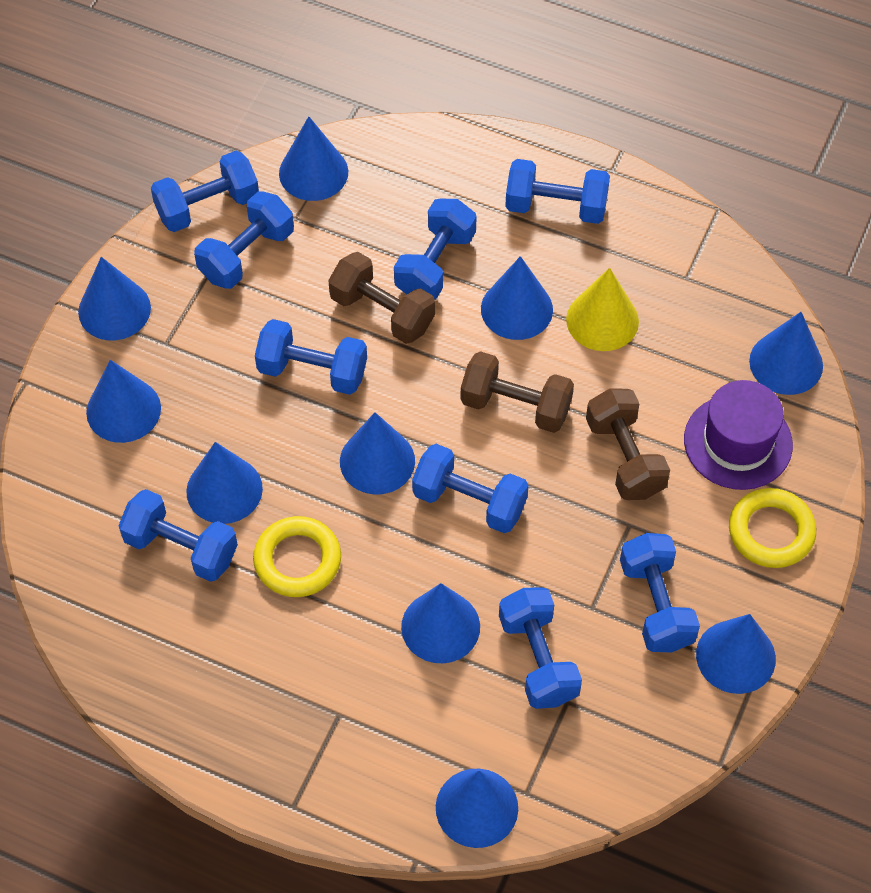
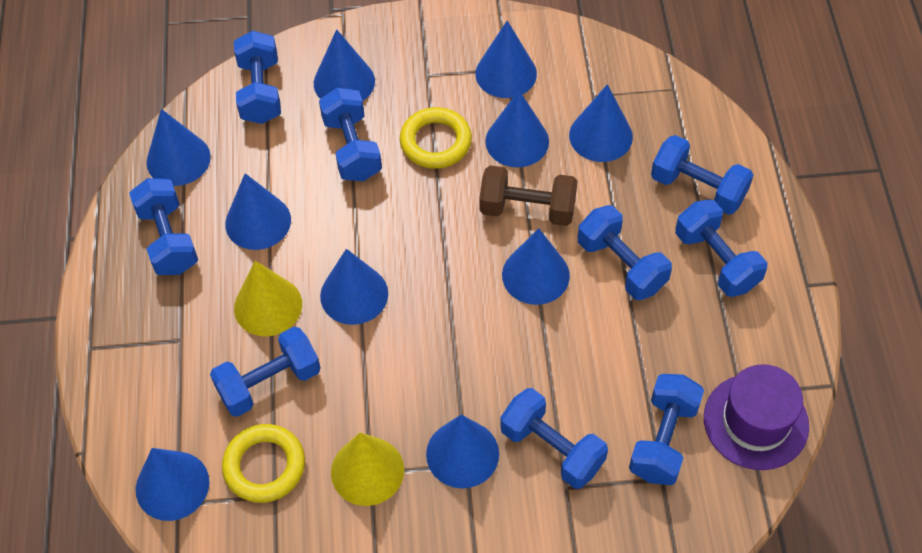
brown dumbbell: [328,252,435,344] [460,351,574,433] [586,388,670,500] = 3 -> [479,165,577,226] = 1
yellow cone: [566,268,639,351] = 1 -> [234,261,302,336] [331,433,404,506] = 2

